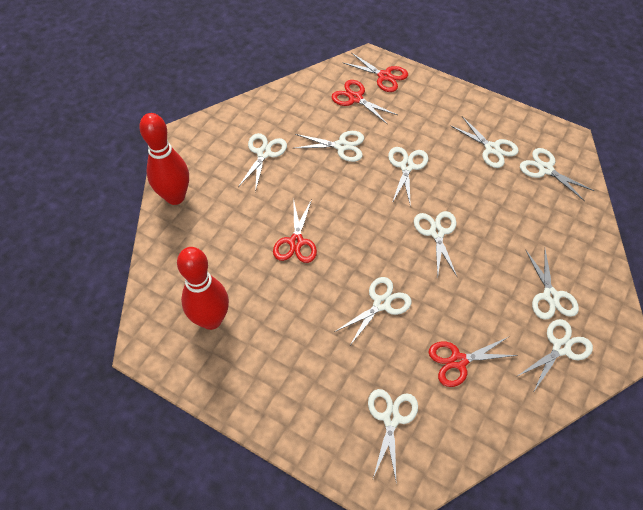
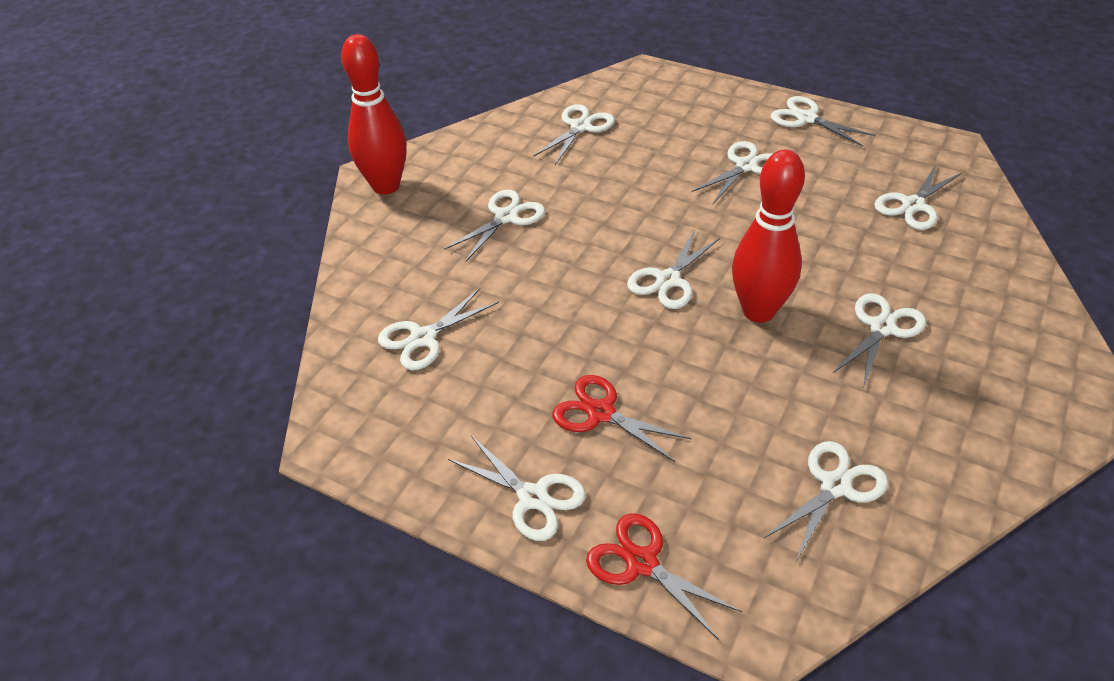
red scissors: [273,198,317,263] [331,80,398,124] [344,53,408,92] [429,337,518,387] = 4 -> [552,375,692,462] [586,513,742,640] = 2

